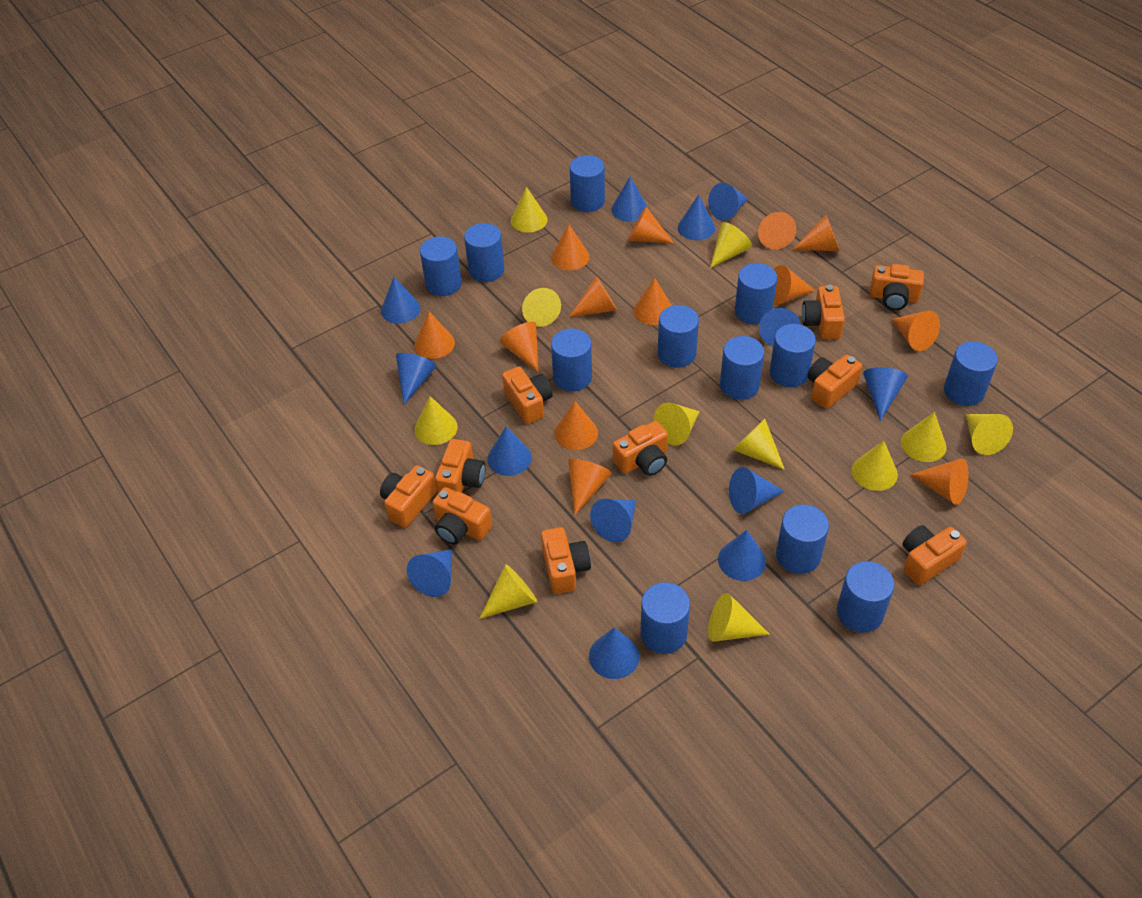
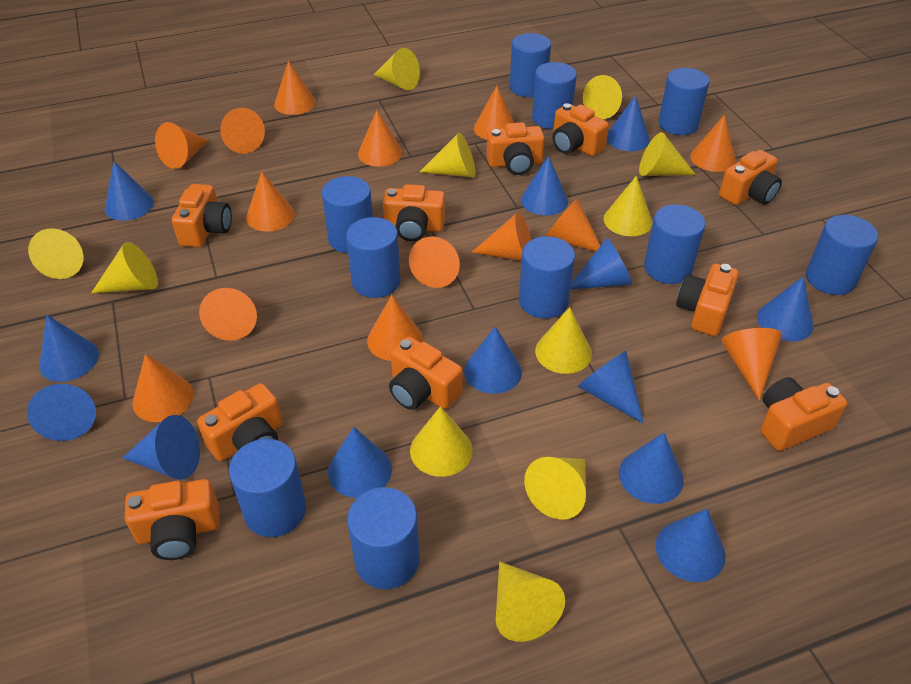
blue cylinder: [420,236,462,296] [464,223,504,282] [551,328,592,392] [570,155,605,212] [640,582,690,654] [658,305,699,368] [720,336,764,400] [735,263,777,324] [770,324,816,387] [776,505,829,574] [837,561,895,633] [944,341,998,406] = 12 -> [229,439,306,537] [322,176,373,253] [346,217,401,298] [347,487,420,589] [510,33,551,97] [519,236,575,319] [532,62,577,129] [644,205,705,284] [659,68,710,135] [806,215,878,295] = 10
orange cone: [414,312,455,359] [499,322,539,372] [551,225,589,270] [555,401,598,450] [568,459,612,515] [569,276,617,317] [628,207,674,244] [634,278,672,325] [758,212,796,250] [774,265,815,305] [792,215,840,251] [891,311,940,351] [910,458,969,505] = 13 -> [132,354,194,422] [155,122,209,169] [199,288,257,341] [220,108,265,154] [246,171,295,232] [274,61,316,115] [358,110,402,167] [367,295,423,361] [409,237,460,288] [471,212,531,261] [474,86,514,140] [546,198,601,252] [690,115,736,172] [721,328,782,401] = 14

